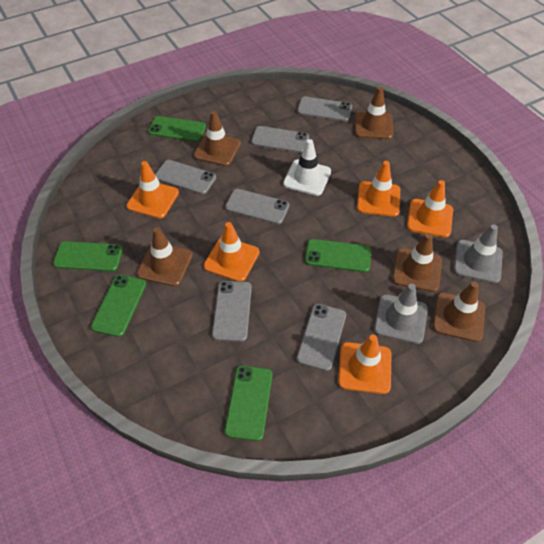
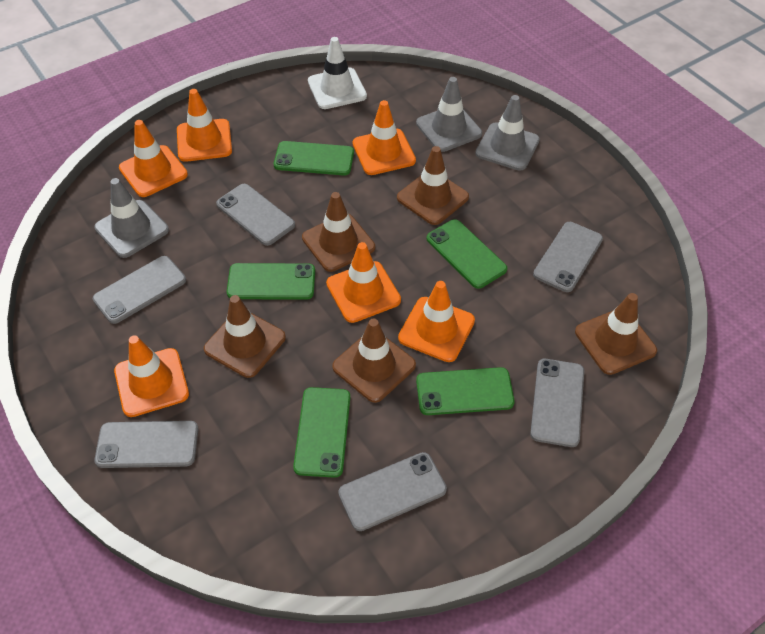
grey traffic cone: [374,284,428,344] [453,224,503,283] = 2 -> [94,178,169,258] [416,77,482,152] [475,95,540,171] = 3
orange traffic cone: [126,161,179,218] [204,222,259,282] [338,334,391,394] [357,161,400,217] [407,180,453,238] = 5 -> [114,335,189,417] [119,120,188,197] [177,89,232,162] [326,242,401,323] [352,100,416,175] [398,281,475,362] = 6

